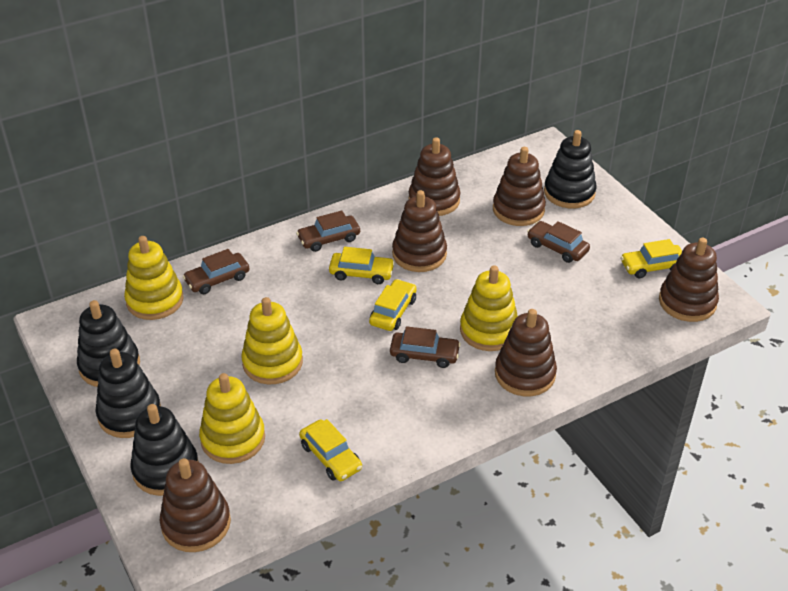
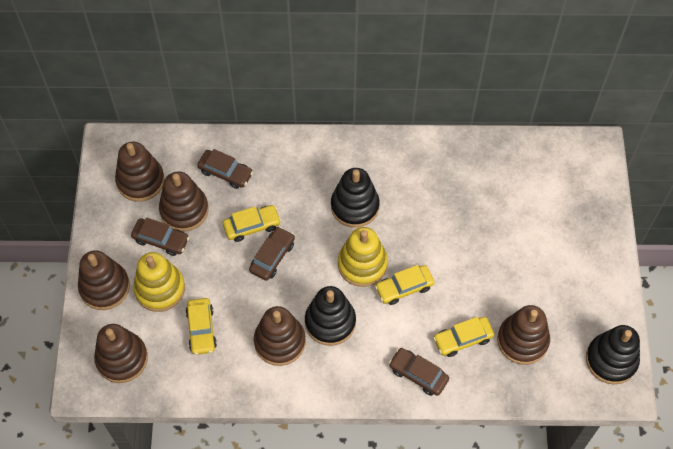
black stacking toy: [77,300,140,387] [95,349,161,438] [130,404,199,496] [544,130,597,208] = 4 -> [305,286,356,346] [331,168,380,228] [586,325,640,385] = 3
yellow stacking toy: [124,236,184,320] [199,373,265,464] [241,297,303,384] [460,265,518,351] = 4 -> [133,252,185,312] [338,227,388,287] = 2

